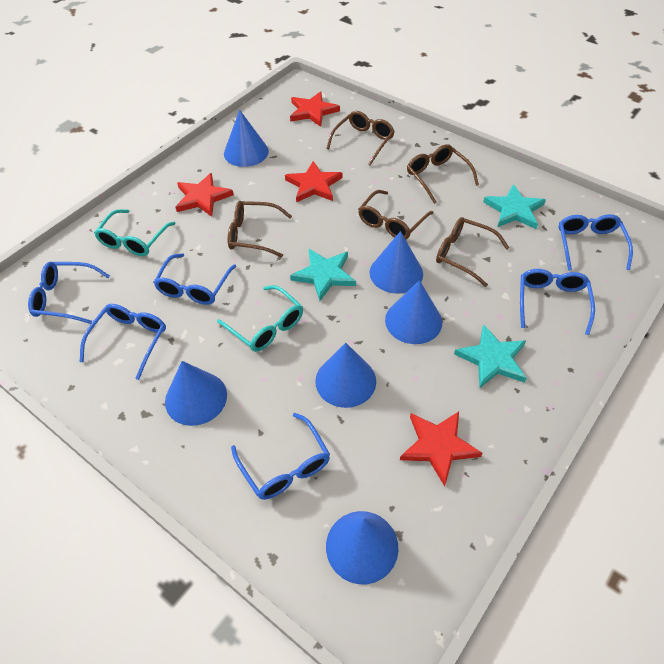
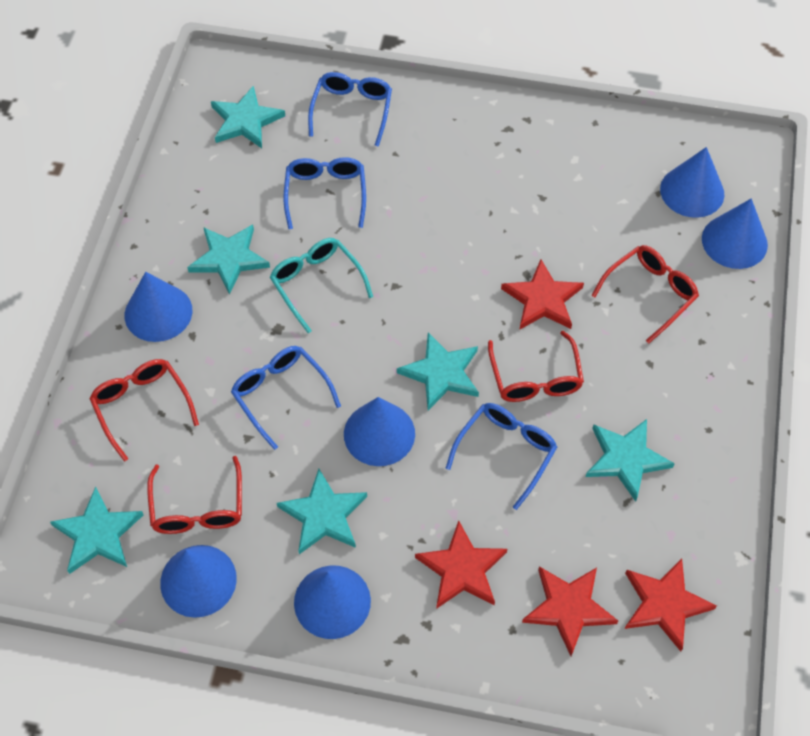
blue glasses: [28,262,110,324] [80,304,166,380] [153,253,236,305] [231,413,330,500] [520,269,595,335] [559,214,633,271] = 6 -> [231,346,341,450] [284,157,366,230] [308,72,392,147] [446,403,557,510] = 4
brown glasses: [228,201,292,257] [326,111,395,166] [358,190,433,240] [407,144,479,204] [436,217,509,287] = 5 -> none = 0
red glasses: none = 0 -> [89,359,199,462] [147,456,242,534] [488,331,584,402] [591,245,699,343] = 4
turquoise glasses: [94,209,176,256] [217,285,303,352] = 2 -> [270,238,373,333] = 1
turquoise star: [290,249,356,301] [454,324,527,389] [483,184,546,229] = 3 -> [50,487,143,574] [187,225,270,295] [211,86,285,148] [277,469,367,554] [397,333,479,410] [585,419,675,502] = 6

